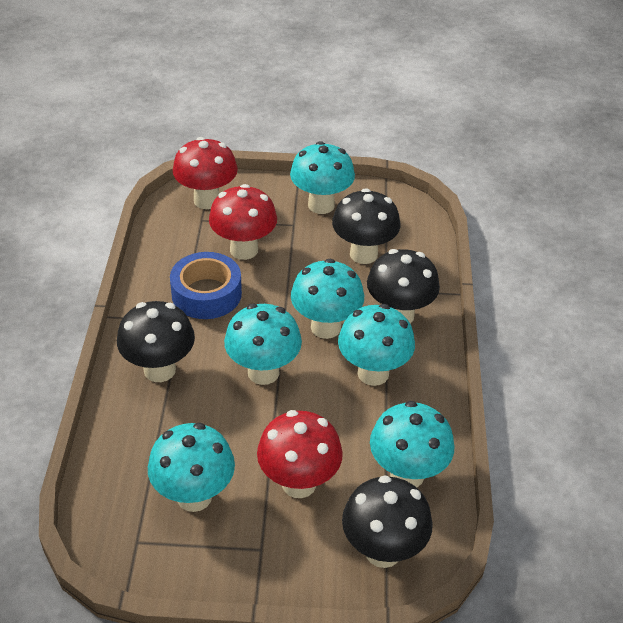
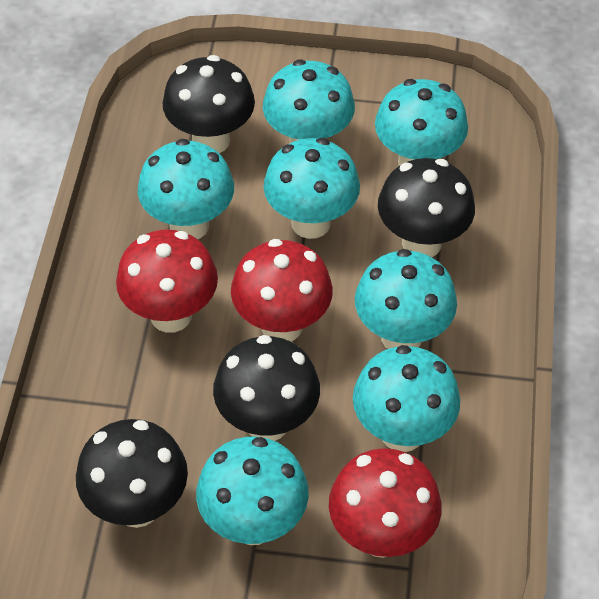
blue tape: [170,252,242,319] = 1 -> none = 0
turquoise mushroom: [148,423,235,512] [224,303,302,385] [290,141,355,214] [291,259,364,339] [338,304,415,386] [370,401,454,488] = 6 -> [138,139,234,239] [196,436,309,545] [263,60,355,144] [264,138,360,239] [353,345,460,452] [355,249,457,349] [375,79,468,166] = 7

